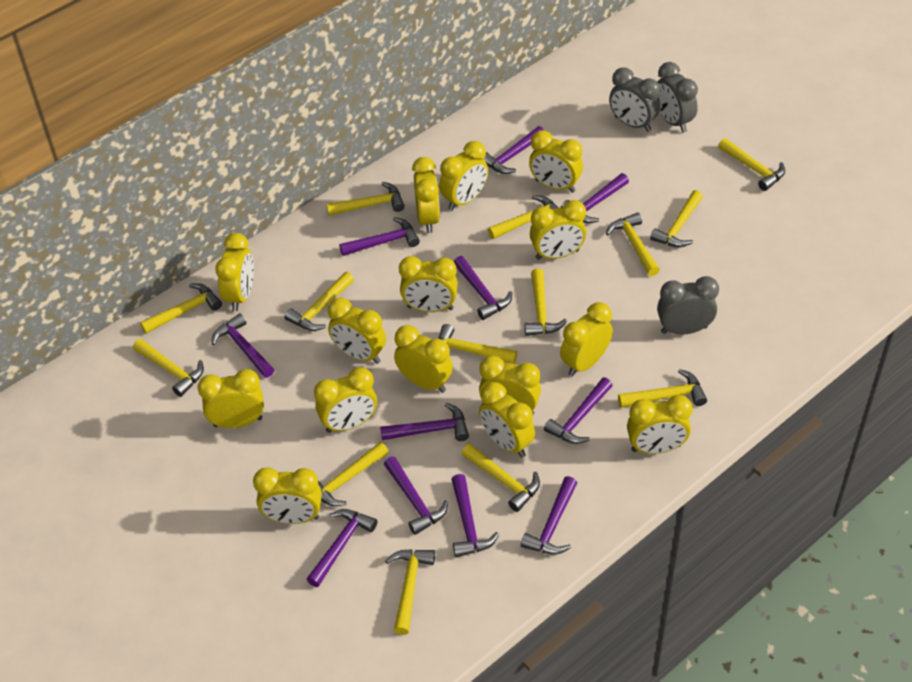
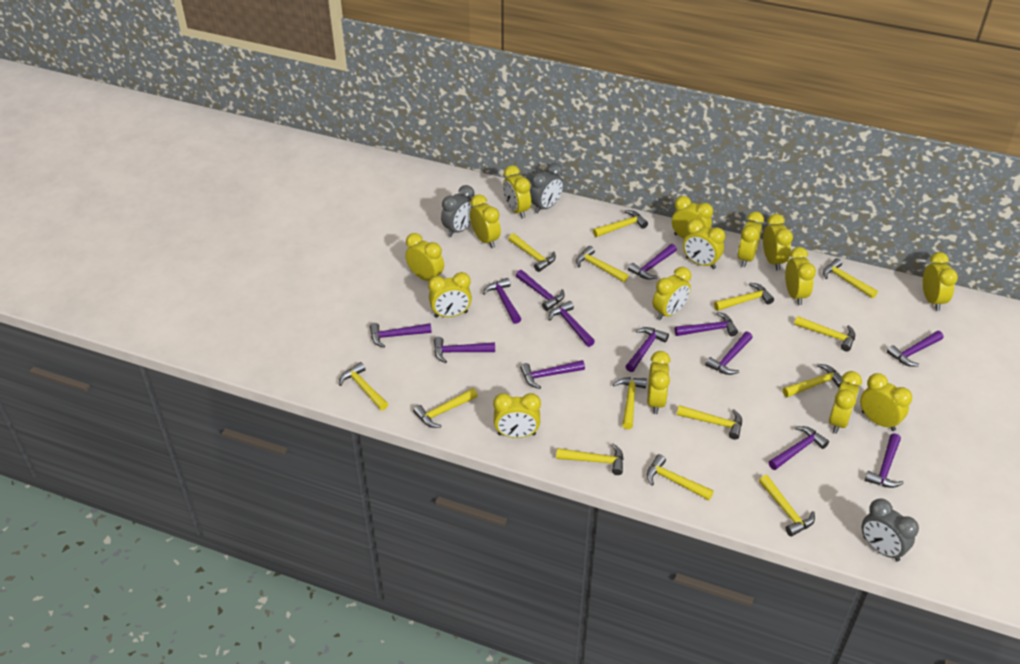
purple hammer: [211,313,274,378] [306,509,377,587] [339,217,420,256] [380,403,469,441] [384,456,448,535] [451,474,499,557] [454,256,512,320] [482,126,545,174] [521,476,577,555] [544,378,613,444] [561,173,629,223] = 11 -> [370,323,432,348] [434,337,495,363] [483,278,521,324] [516,270,565,311] [520,360,585,389] [548,301,595,347] [625,327,669,372] [628,244,677,279] [675,312,738,336] [705,331,753,375] [769,426,829,470] [865,433,904,488] [887,331,943,367] = 13

